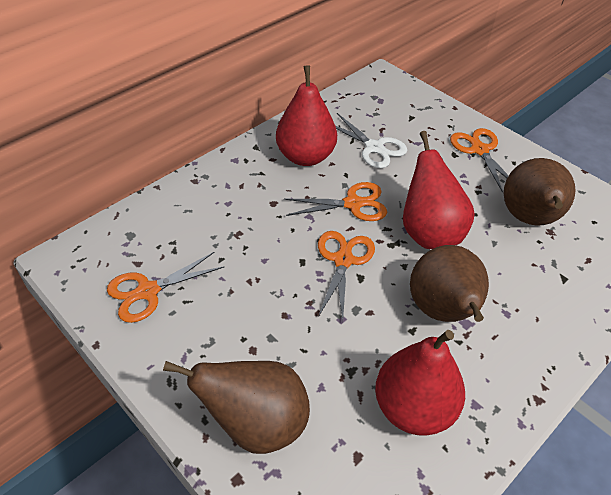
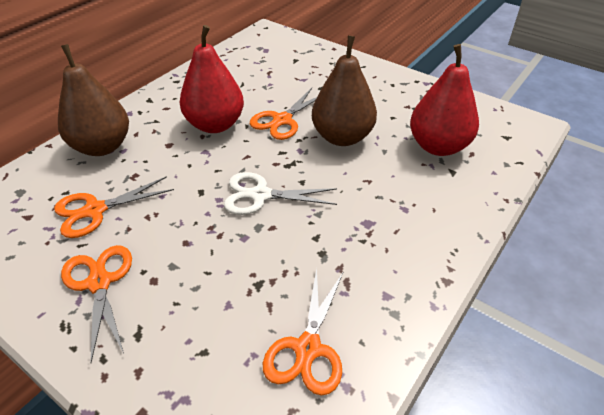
brown pear: [163,361,310,454] [410,245,489,322] [504,158,576,225] = 3 -> [58,44,129,156] [312,35,377,146] = 2
red pear: [276,65,337,166] [375,330,465,436] [403,131,475,249] = 3 -> [180,25,244,133] [410,44,479,156] = 2

